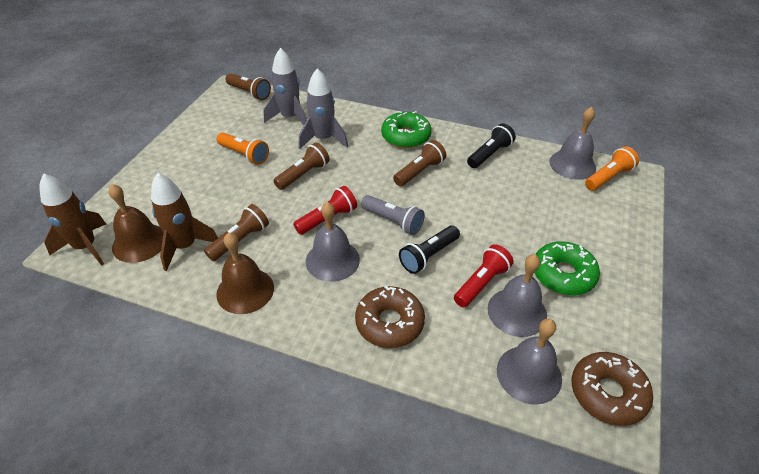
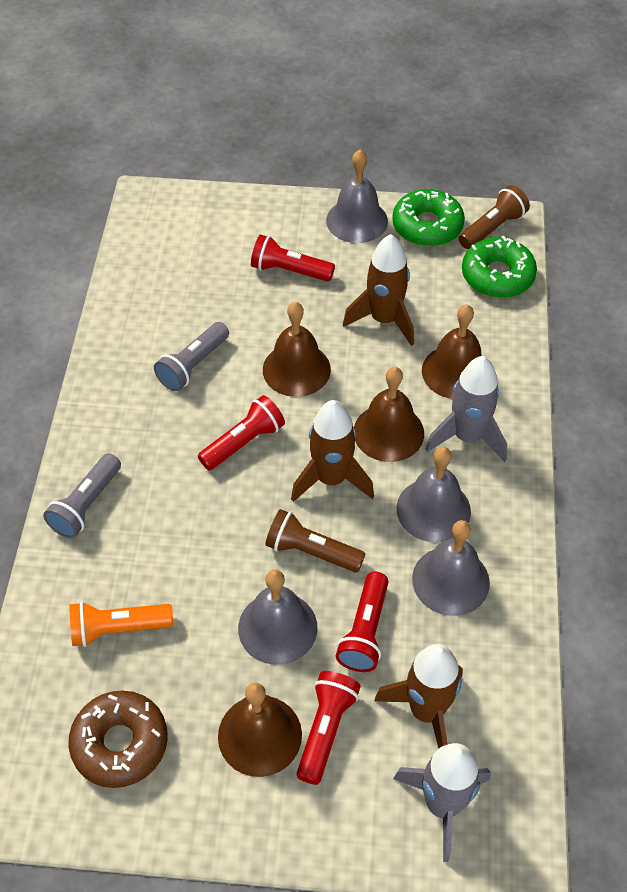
black flashlight: [399,225,460,274] [467,123,516,168] = 2 -> none = 0
brown bell: [109,184,164,263] [216,232,274,314] = 2 -> [218,682,302,777] [263,302,331,397] [354,367,424,462] [422,304,481,399] = 4
brown donut: [355,286,425,348] [571,352,653,426] = 2 -> [69,691,168,788] = 1
brown flashlight: [204,204,269,261] [225,73,271,100] [273,142,330,190] [393,140,446,186] = 4 -> [265,509,365,572] [458,185,530,249] = 2
brown rocket: [39,173,106,266] [151,173,218,271] = 2 -> [291,400,374,502] [343,234,414,346] [375,644,463,748] = 3
grey flashlight: [361,195,425,235] = 1 -> [43,453,121,538] [154,322,229,391] = 2
orange flashlight: [217,132,269,165] [585,146,639,191] = 2 -> [69,601,173,647] = 1
red flashlight: [293,186,357,235] [454,244,514,307] = 2 -> [198,395,285,470] [251,234,335,282] [297,671,361,785] [336,572,389,672] = 4

